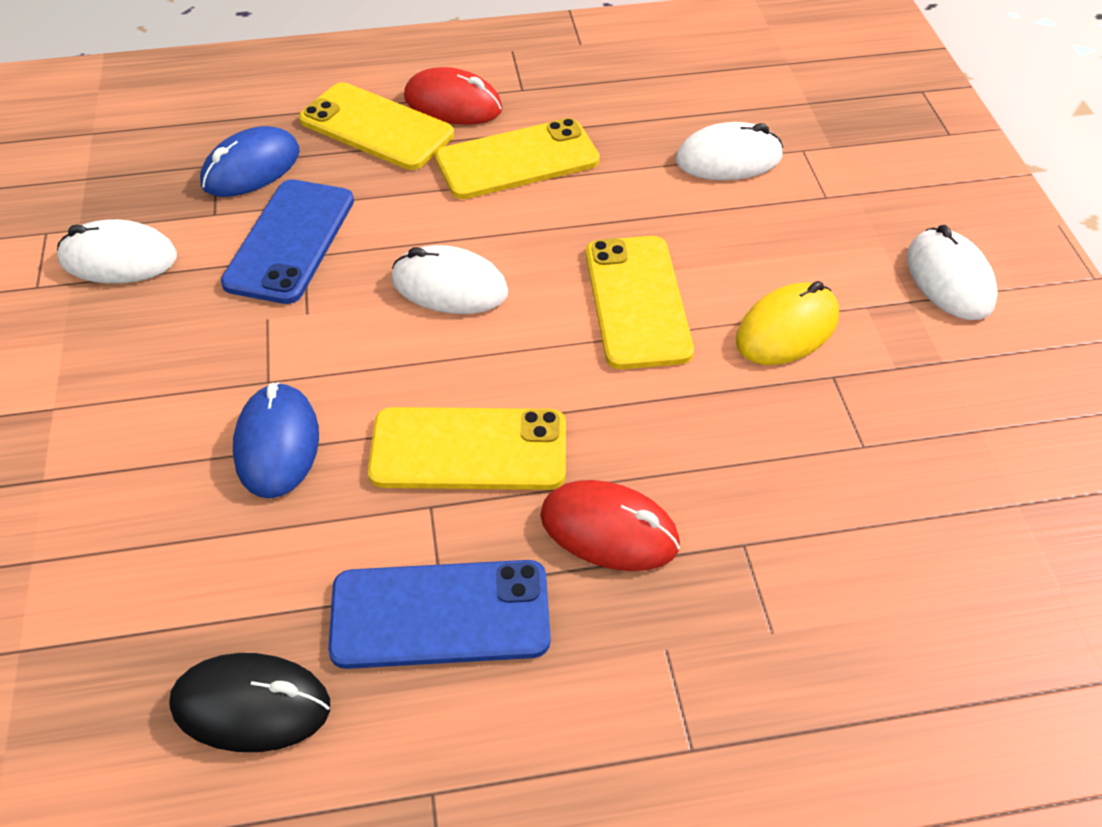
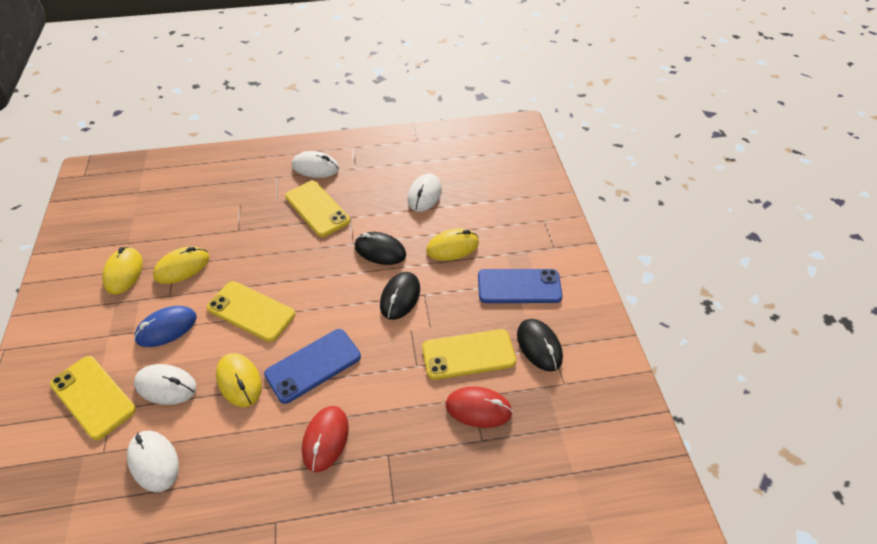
black mouse: [169,653,330,752] = 1 -> [355,232,406,265] [380,272,420,320] [517,319,563,372] = 3
blue mouse: [200,126,300,197] [233,382,319,498] = 2 -> [134,306,197,347] = 1
yellow mouse: [736,281,839,365] = 1 -> [102,247,143,294] [153,246,209,284] [216,353,262,407] [426,228,479,261] = 4

